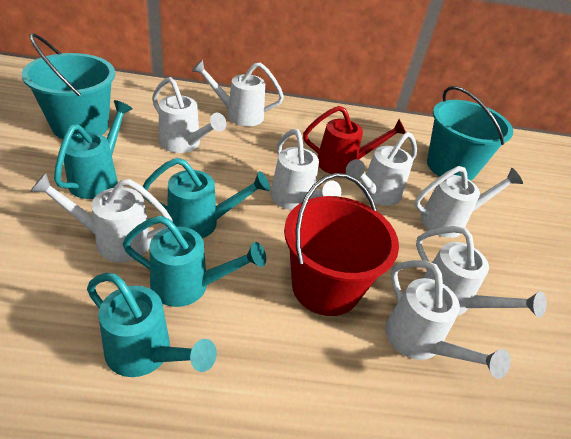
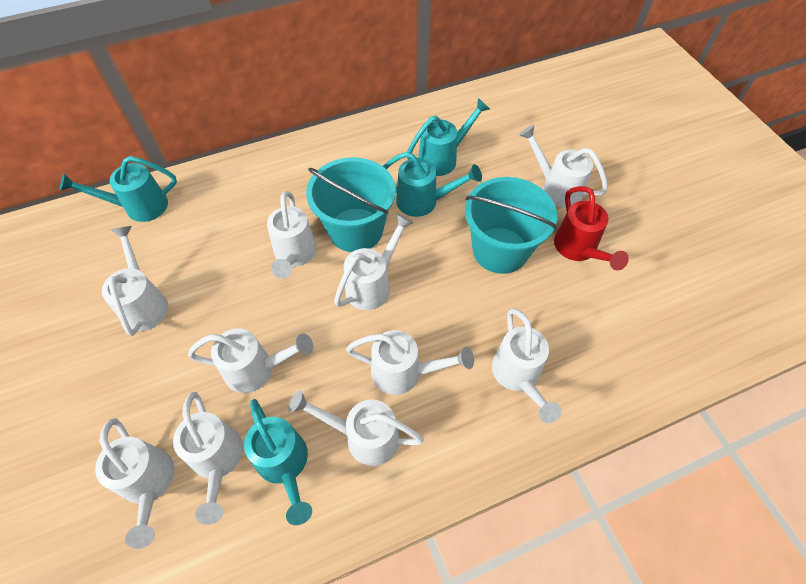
red bucket: [284,173,399,316] = 1 -> none = 0
white watering can: [30,173,173,262] [152,77,226,153] [192,59,284,126] [270,129,341,210] [346,132,417,206] [385,260,511,379] [414,166,523,238] [416,226,547,318] = 8 -> [95,418,174,549] [102,226,168,336] [173,392,243,525] [188,328,313,393] [267,191,317,279] [289,390,424,466] [334,213,414,310] [346,330,474,395] [492,308,562,423] [519,125,608,208] = 10

